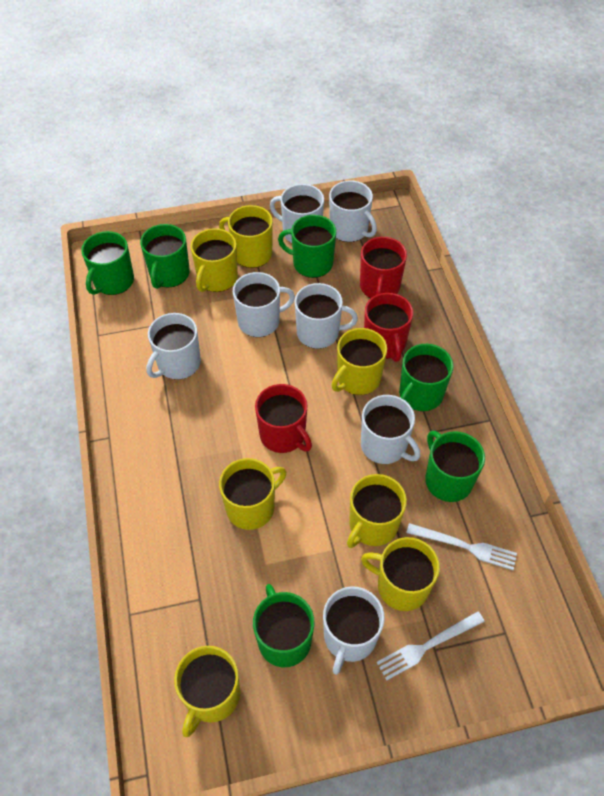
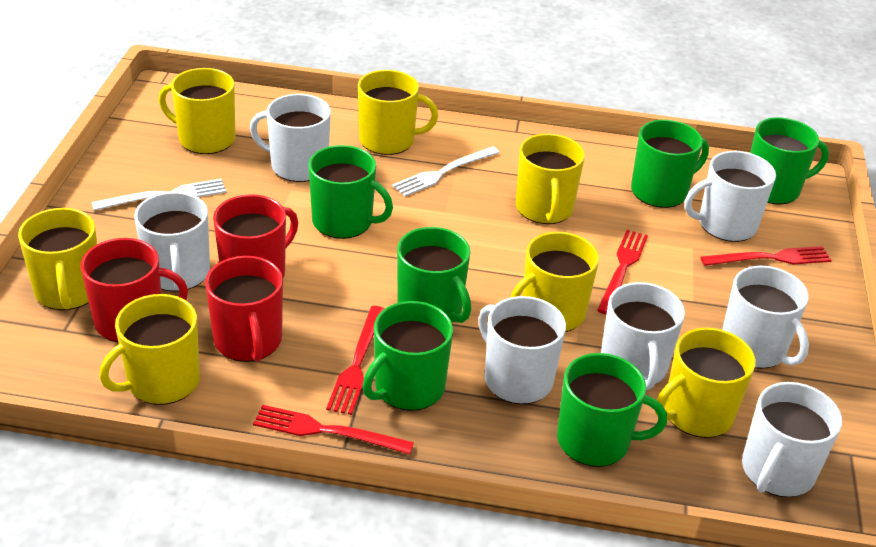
red fork: none = 0 -> [253,405,414,455] [326,306,384,415] [597,230,648,315] [700,246,832,266] = 4

